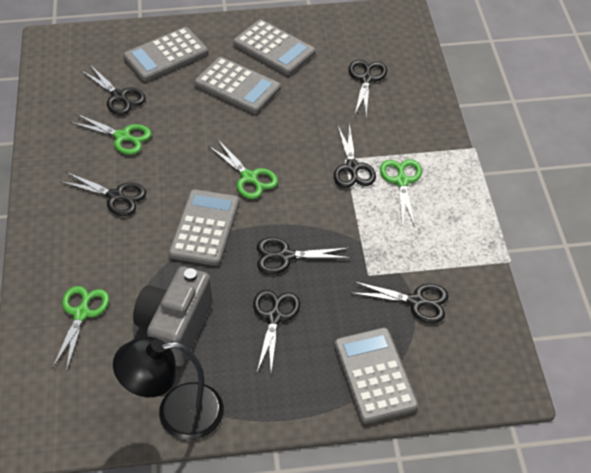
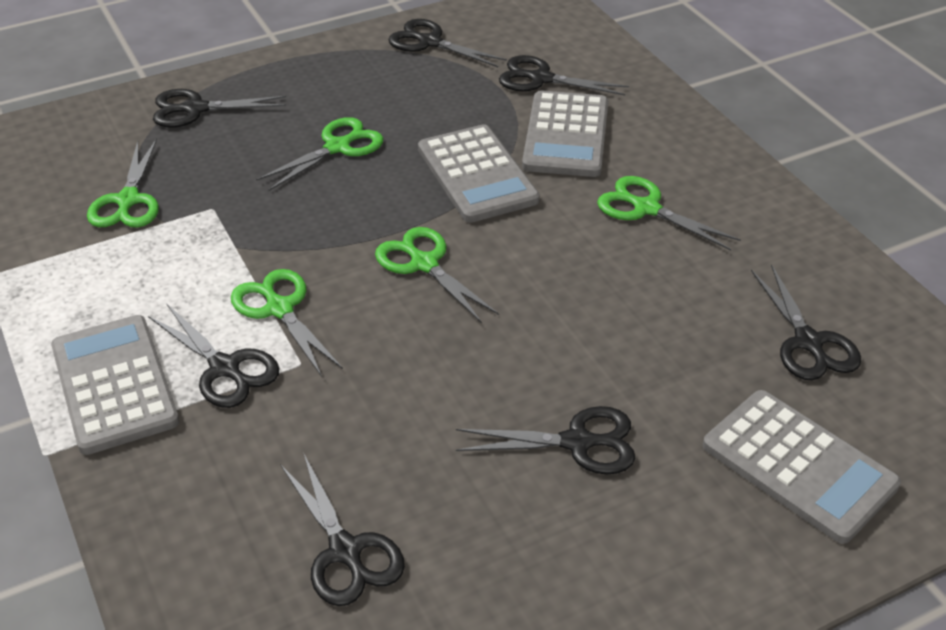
black lamp: [113,336,224,440] = 1 -> none = 0
green scissors: [52,286,109,372] [70,114,152,155] [208,140,278,199] [380,159,422,227] = 4 -> [87,139,159,227] [231,269,343,377] [256,117,384,191] [375,227,499,323] [597,176,741,250] = 5
grey calculator: [123,27,208,81] [169,189,240,266] [194,57,281,114] [233,19,316,75] [335,328,418,424] = 5 -> [51,315,180,455] [418,124,540,223] [522,90,608,177] [703,390,901,544] = 4
grey camera: [133,266,213,366] = 1 -> none = 0

